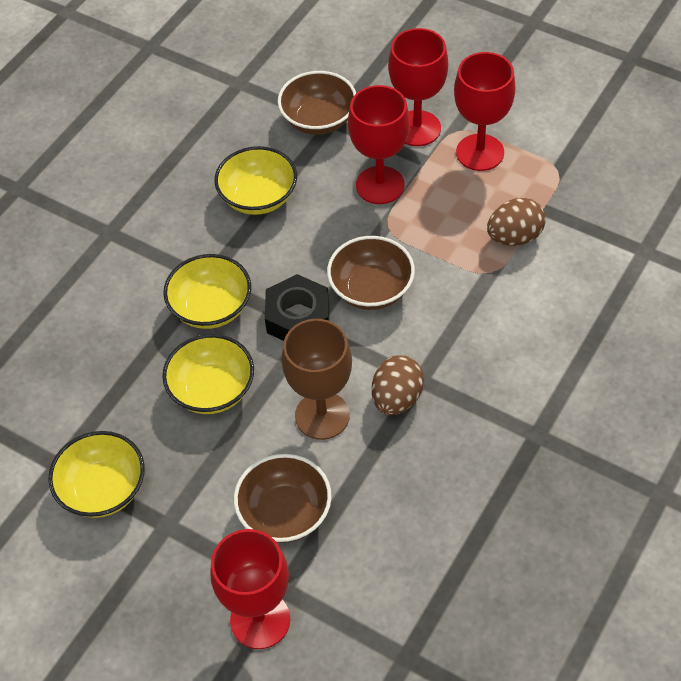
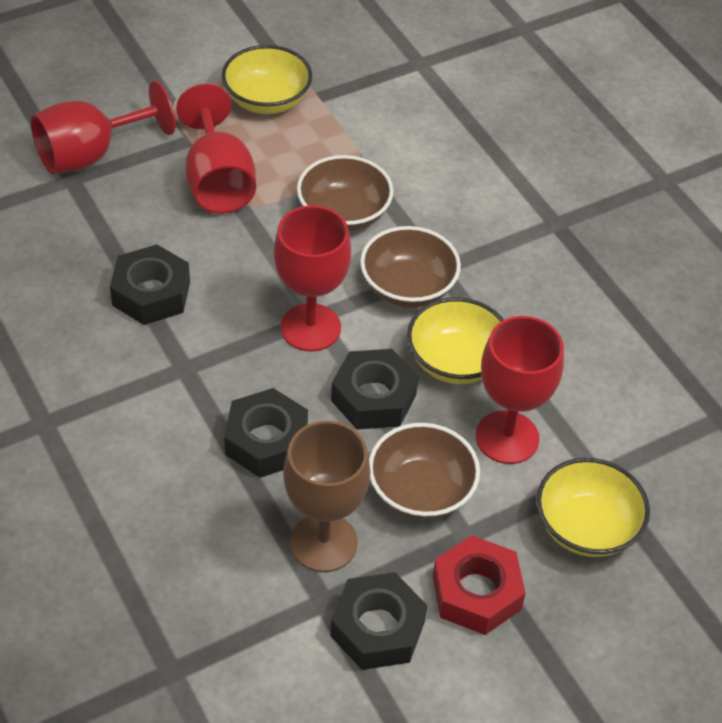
black nut: [265,274,329,341] = 1 -> [110,244,190,325] [224,388,308,478] [330,572,427,670] [331,349,419,430] = 4
brown egg: [372,355,424,415] [487,198,546,246] = 2 -> none = 0
red nut: none = 0 -> [433,535,526,635] = 1
yellow bowl: [48,431,145,518] [162,334,254,414] [163,254,251,329] [214,146,297,215] = 4 -> [222,45,312,114] [407,297,504,384] [536,458,650,557] = 3

